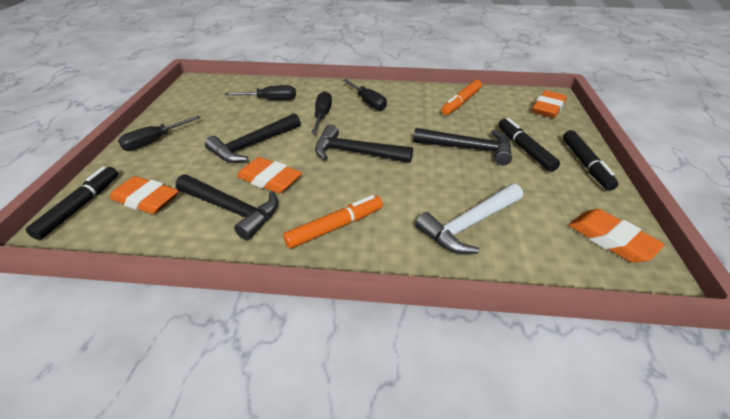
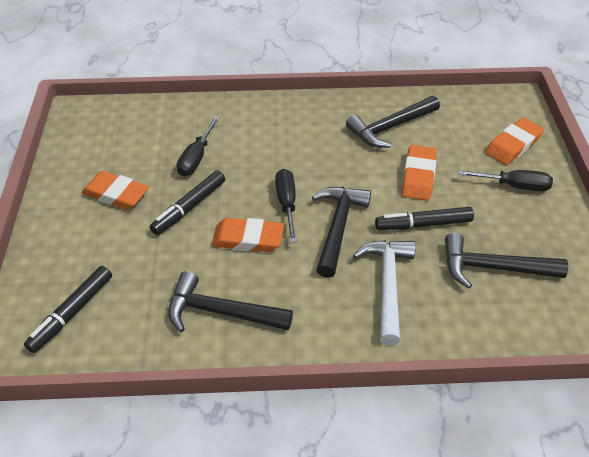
black screwdriver: [118,115,201,151] [225,85,296,100] [311,91,332,133] [343,79,387,111] = 4 -> [176,116,220,176] [275,169,297,243] [458,170,553,191] = 3
orange marker: [283,195,383,249] [441,80,482,115] = 2 -> none = 0

